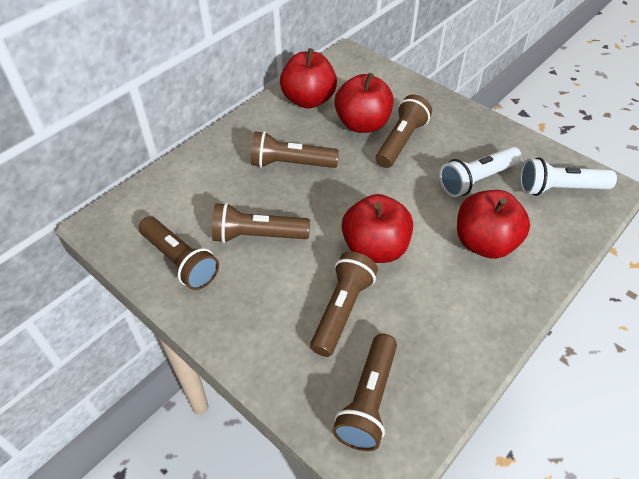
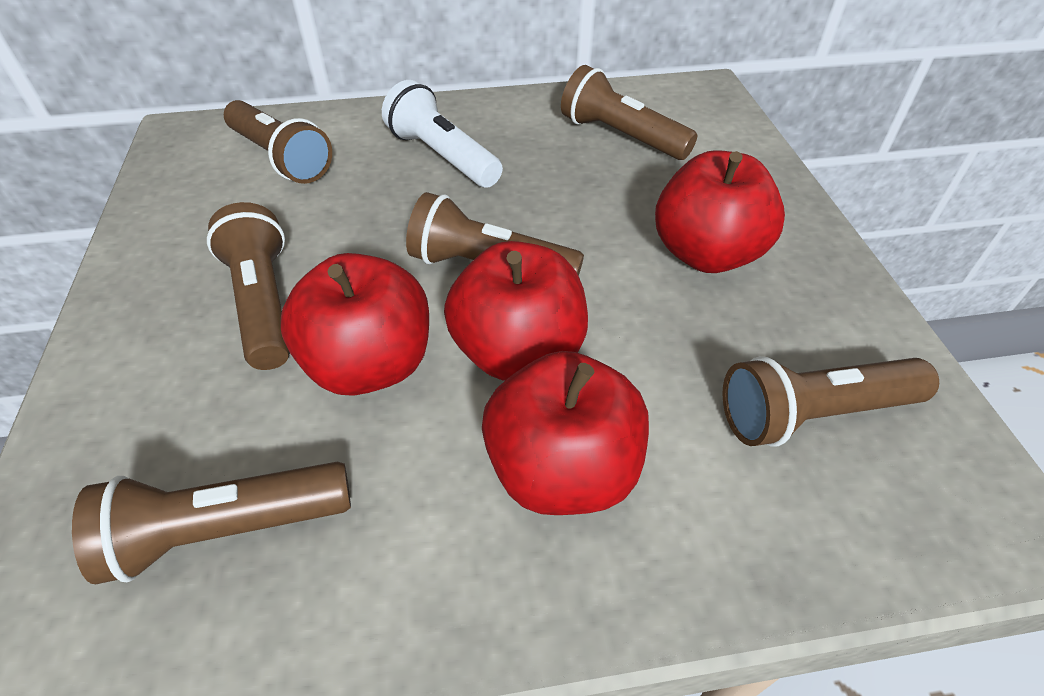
white flashlight: [439,147,522,197] [520,157,617,196] = 2 -> [382,80,503,188] = 1

